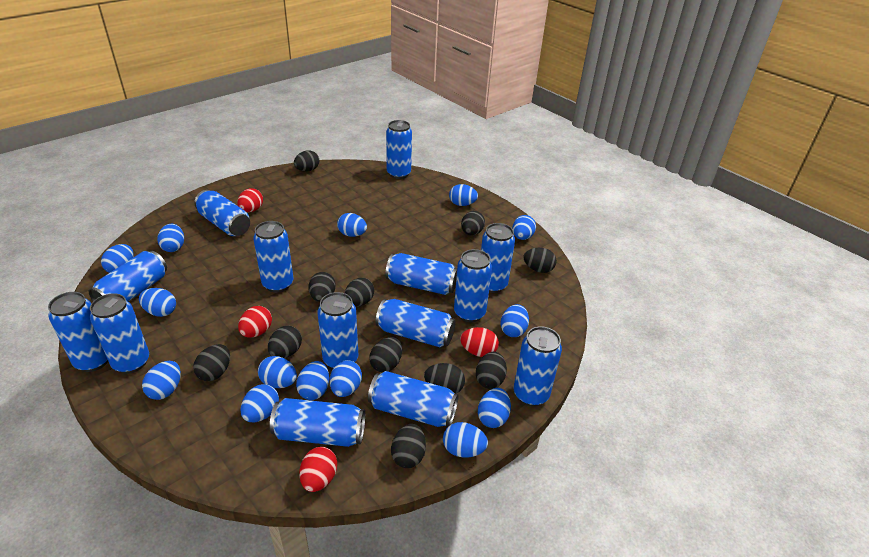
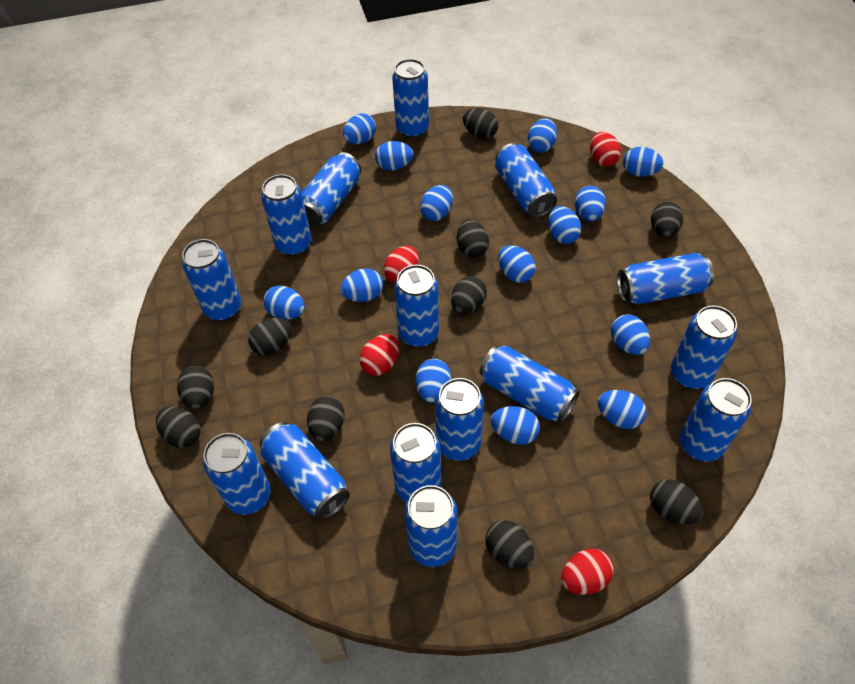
black egg: [193,344,230,381] [268,326,302,358] [294,150,319,172] [308,272,336,302] [345,278,374,307] [369,337,402,372] [391,424,426,468] [424,363,465,394] [461,211,485,236] [476,352,507,389] [523,248,557,273] = 11 -> [156,407,201,448] [177,366,214,409] [248,317,291,356] [307,396,345,441] [451,276,487,314] [457,219,489,258] [463,108,498,139] [486,520,534,569] [650,479,703,524] [651,202,683,238] = 10
blue can: [48,292,108,372] [89,251,167,302] [90,293,149,374] [194,190,250,236] [253,221,293,293] [270,398,365,447] [318,292,358,369] [368,371,459,427] [376,299,456,347] [385,253,457,295] [386,120,412,179] [454,249,492,322] [481,223,515,293] [514,326,562,406] = 14 -> [182,239,241,321] [203,433,271,515] [260,422,350,520] [261,174,311,256] [302,152,361,226] [390,423,441,503] [392,59,429,138] [394,265,439,347] [404,485,458,567] [435,378,484,461] [479,345,580,423] [495,143,557,218] [617,253,714,304] [671,306,737,389] [680,378,752,462] = 15

